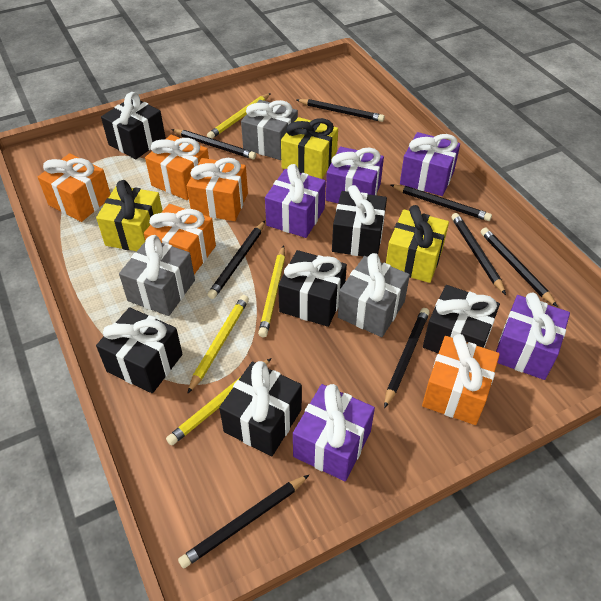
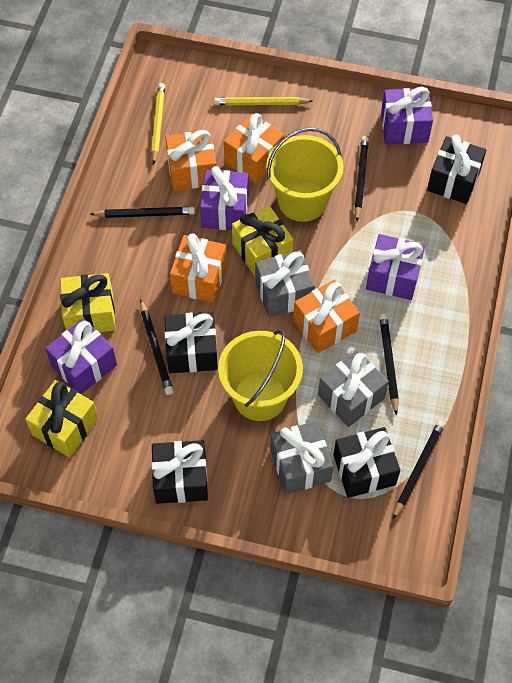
black gift: [96,307,182,393] [101,92,166,159] [219,361,302,456] [278,250,347,327] [332,185,387,257] [423,285,500,353] = 6 -> [151,440,208,504] [164,312,218,373] [333,427,400,498] [427,135,486,204] = 4
black pencil: [171,129,256,159] [178,475,309,569] [207,221,265,299] [297,99,385,122] [384,308,430,408] [391,185,492,221] [451,213,506,295] [481,227,558,307] = 8 -> [90,207,195,218] [140,299,173,395] [354,136,369,221] [379,313,399,416] [393,420,445,520] = 5
orange gift: [38,153,110,222] [144,204,216,274] [145,135,209,200] [187,158,248,221] [422,334,500,425] = 5 -> [165,130,216,191] [170,233,227,303] [224,113,284,183] [293,280,360,353] = 4
purple gift: [265,164,326,238] [293,384,375,481] [326,146,384,203] [400,132,460,196] [496,293,570,380] = 5 -> [45,318,117,394] [200,166,249,230] [366,234,425,300] [381,87,433,144] = 4
yellow bucket: none = 0 -> [218,330,303,421] [266,127,343,222] = 2
yellow pencil: [166,358,272,446] [187,295,249,394] [207,93,271,139] [258,246,285,337] = 4 -> [151,83,165,165] [214,97,313,105] = 2

